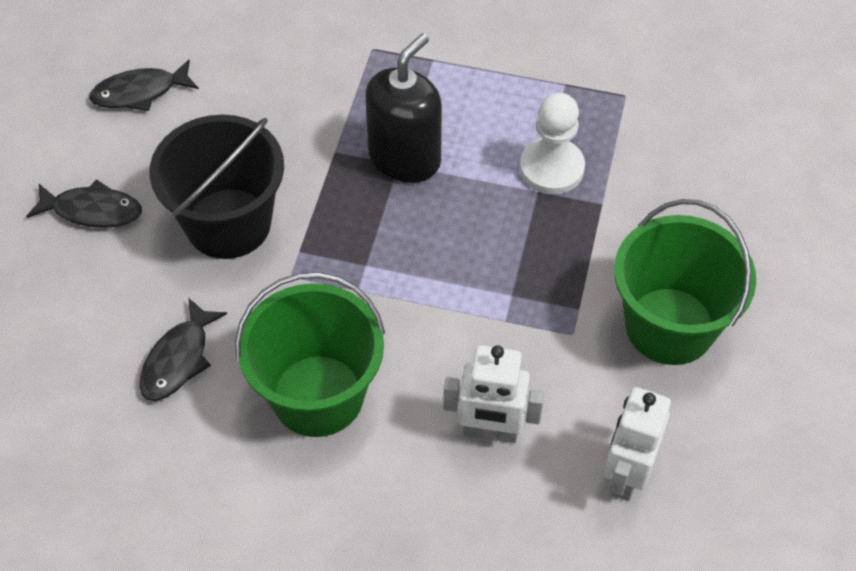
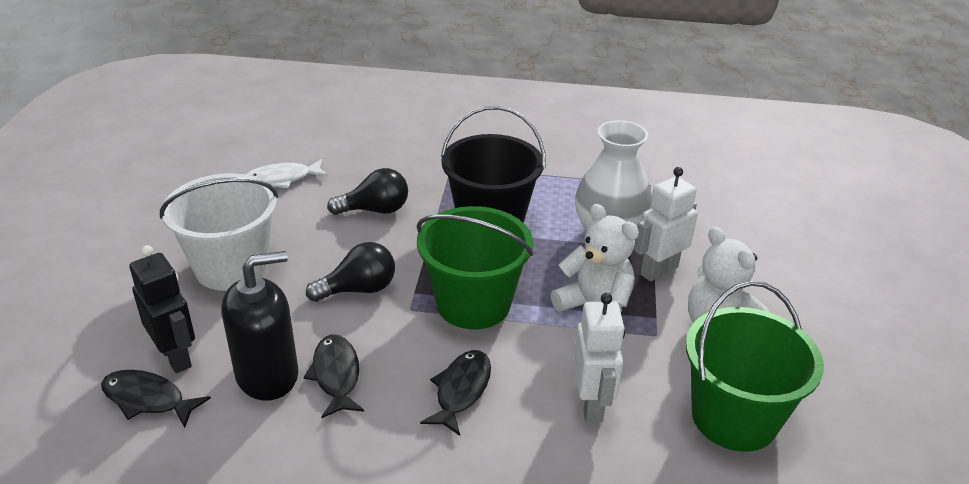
black light bulb: none = 0 -> [306,242,395,302] [327,168,408,215] = 2
black robot: none = 0 -> [130,245,195,373] = 1
white bucket: none = 0 -> [160,173,278,291] = 1
white fish: none = 0 -> [245,159,328,188] = 1
white pawn: [520,93,585,194] = 1 -> none = 0
white teddy bear: none = 0 -> [551,204,639,312] [688,227,769,323] = 2
white vase: none = 0 -> [575,120,652,232] = 1

